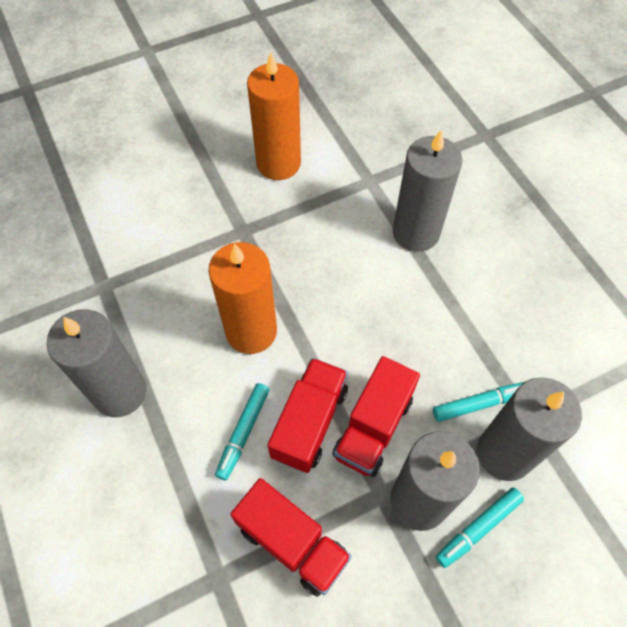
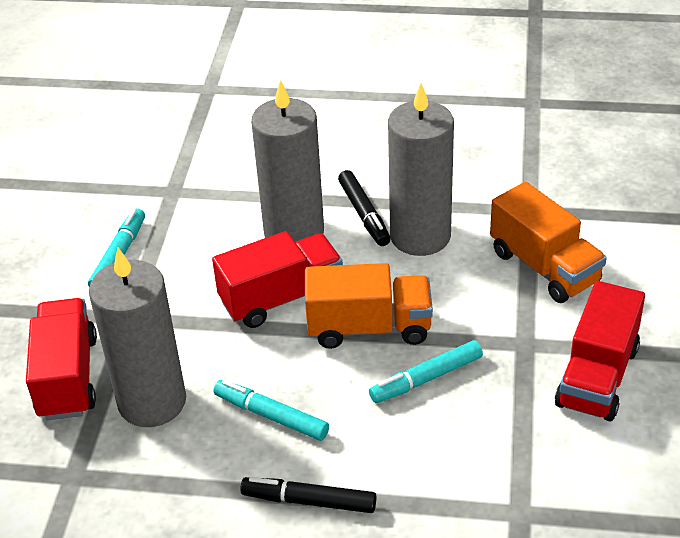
black marker: none = 0 -> [240,477,376,513] [338,170,391,246] = 2
grey candle: [46,309,147,417] [390,431,480,531] [393,129,463,252] [477,377,582,481] = 4 -> [89,248,186,427] [251,80,324,242] [388,83,454,256] = 3
orange candle: [208,242,277,354] [247,52,301,180] = 2 -> none = 0
orange truck: none = 0 -> [305,263,433,349] [490,182,607,303] = 2

